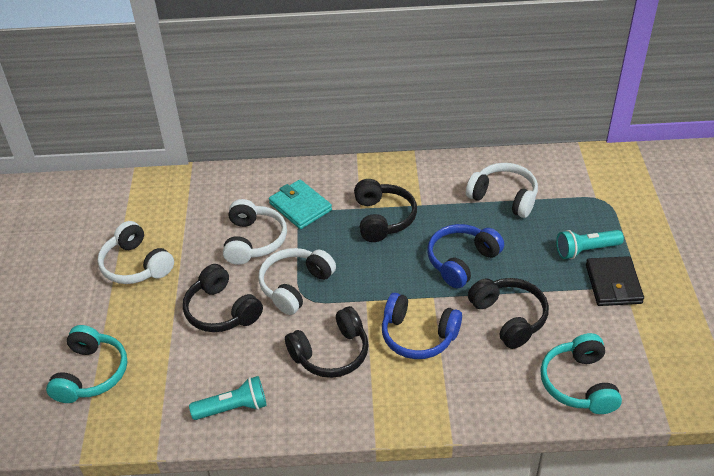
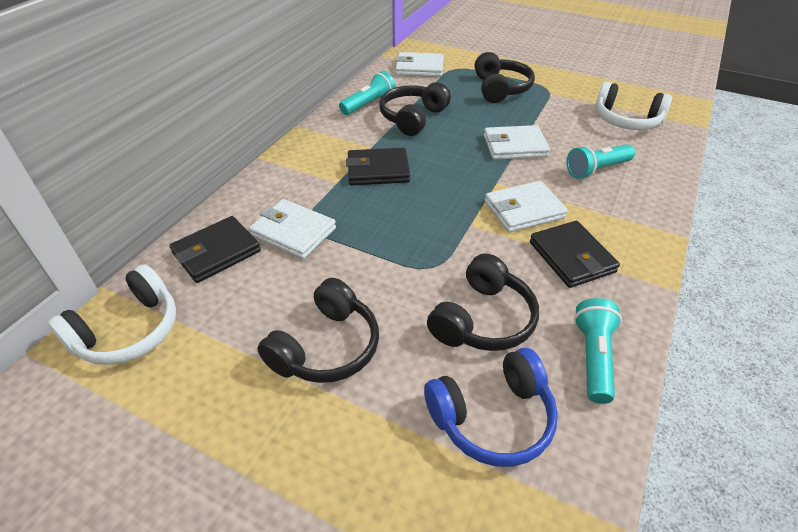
black wallet: [586,256,644,306] = 1 -> [169,216,261,283] [346,148,410,185] [530,221,620,288] = 3
blue headphones: [382,293,462,359] [427,224,504,288] = 2 -> [424,348,558,467] = 1
turquoise flashlight: [189,376,267,420] [556,230,624,259] = 2 -> [339,71,396,115] [566,144,635,179] [574,298,622,404] = 3
turquoise headphones: [46,325,127,403] [540,333,622,414] = 2 -> none = 0
turquoise wallet: [269,180,332,229] = 1 -> none = 0
white headphones: [97,221,174,284] [223,199,287,265] [258,248,336,315] [466,163,538,218] = 4 -> [48,264,176,365] [595,82,672,130] = 2
white wallet: none = 0 -> [249,199,336,259] [395,52,444,77] [484,125,550,160] [485,181,568,232] = 4

